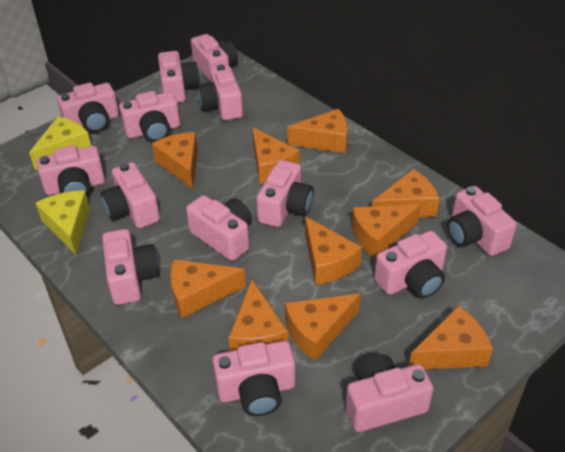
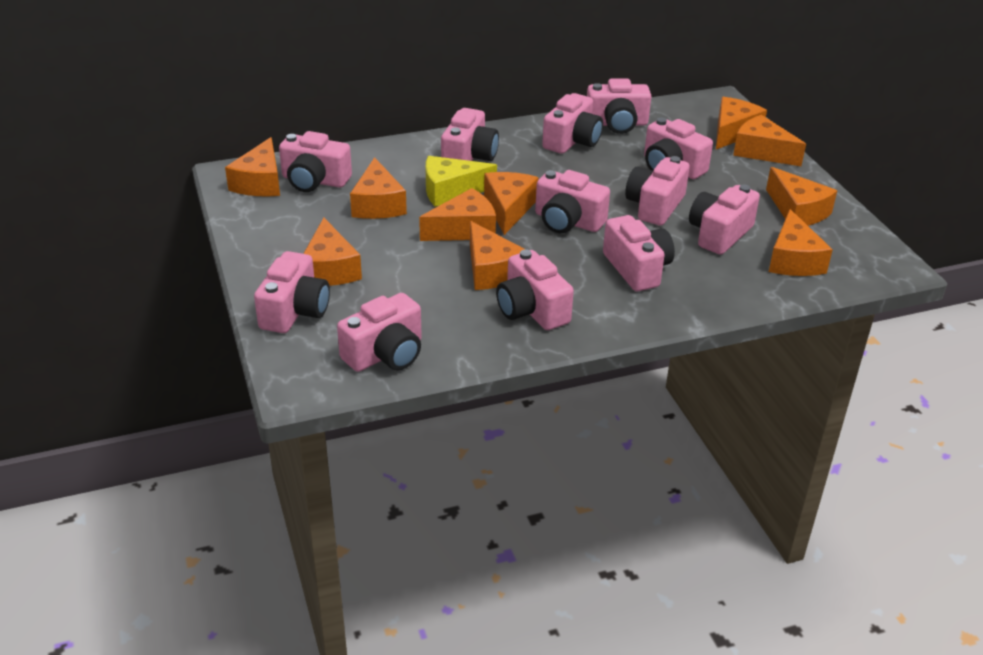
pink camera: [37,145,105,196] [57,83,119,133] [101,162,160,228] [102,229,159,305] [119,91,180,142] [158,51,200,103] [186,195,252,261] [191,34,238,82] [197,64,243,121] [212,341,295,416] [256,160,314,227] [346,354,433,432] [374,231,447,299] [447,186,517,256] = 14 -> [254,251,330,333] [279,131,352,192] [337,293,422,372] [441,108,499,161] [496,249,574,330] [535,170,610,233] [542,93,603,154] [587,78,652,134] [603,215,675,291] [625,156,690,225] [644,118,713,179] [689,184,760,255] = 12
yellow cheese: [29,117,91,170] [35,190,90,255] = 2 -> [426,156,497,207] = 1

